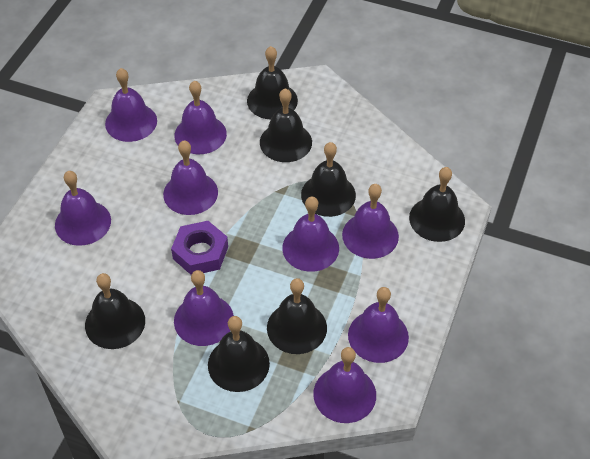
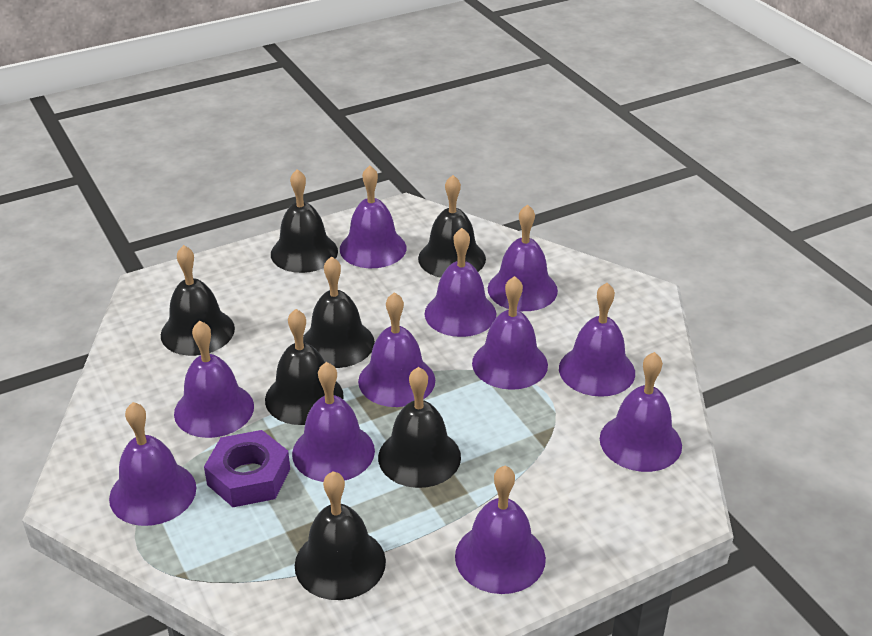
purple bell: [55,171,111,246] [105,68,157,142] [163,140,218,215] [174,80,227,154] [174,270,234,346] [282,197,339,272] [313,347,376,423] [342,184,399,259] [348,287,409,363] = 9 -> [109,402,196,526] [174,321,254,438] [292,362,375,482] [340,165,406,268] [358,292,435,407] [424,228,496,337] [455,466,546,594] [472,276,548,390] [488,204,558,311] [559,283,635,397] [600,352,682,472] = 11

